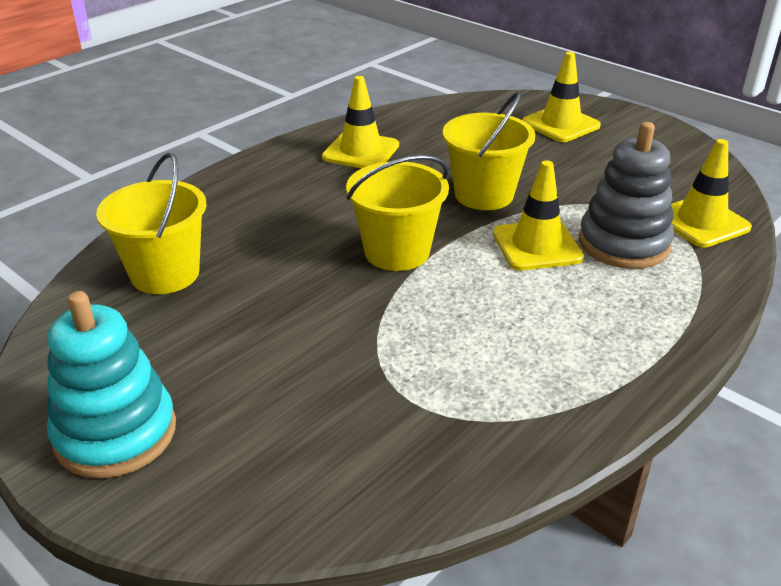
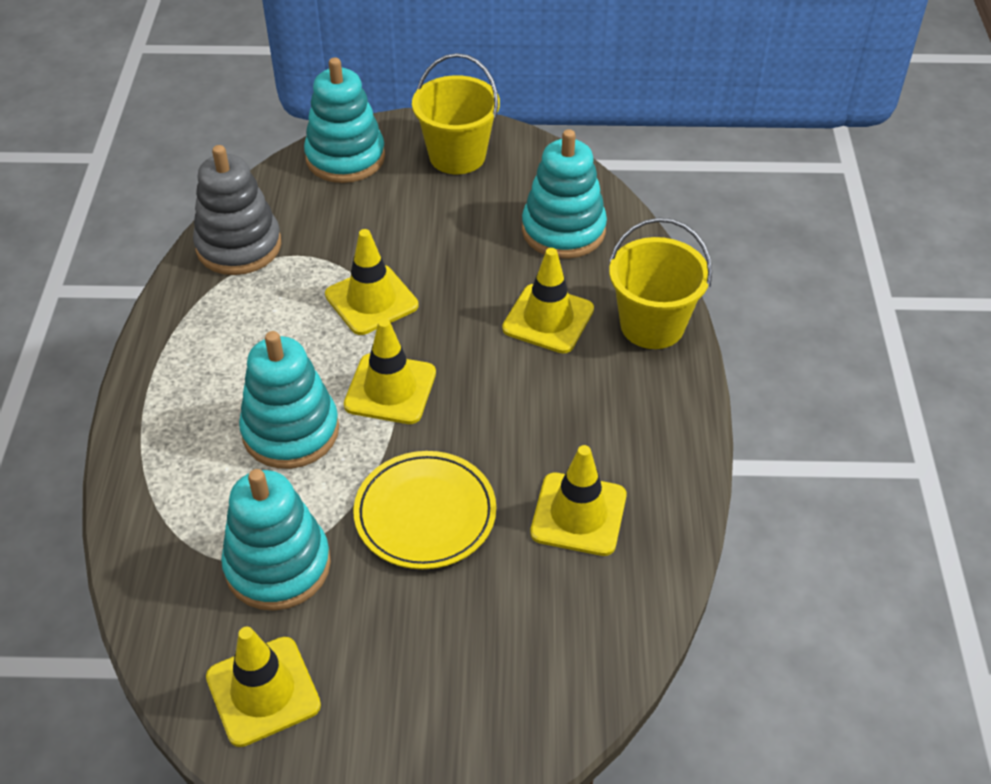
turquoise stacking toy: [47,291,176,478] = 1 -> [221,469,331,611] [239,331,339,469] [304,58,385,183] [522,129,607,259] = 4
yellow bucket: [96,153,207,294] [346,155,449,271] [443,92,536,210] = 3 -> [412,53,500,174] [609,218,712,349] = 2
yellow plate: none = 0 -> [354,451,496,569] = 1
yellow traffic cone: [322,76,399,168] [493,161,584,270] [522,52,601,142] [671,139,752,248] = 4 -> [206,627,321,747] [325,229,419,335] [344,318,436,424] [502,248,594,353] [530,445,626,556] = 5

